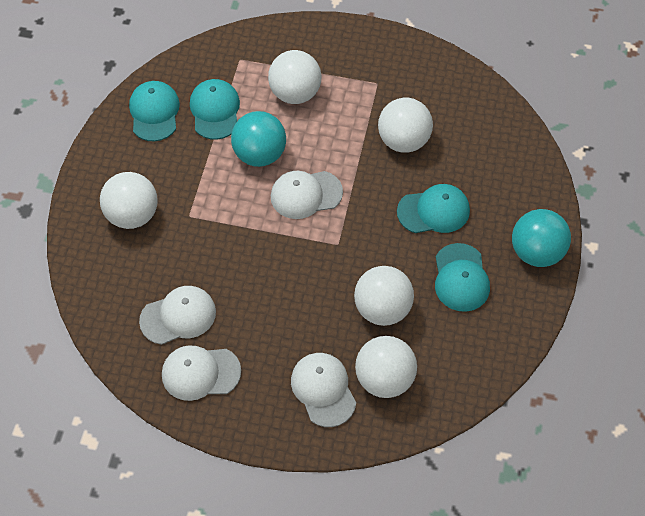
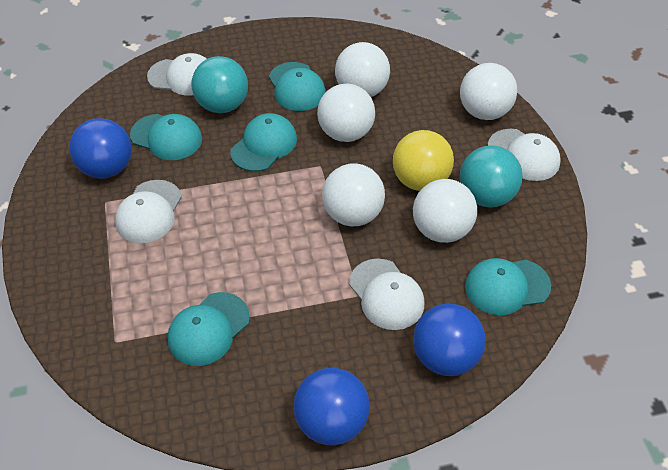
blue ball: none = 0 -> [69,118,132,179] [293,368,370,445] [413,303,486,376] = 3
turquoise cap: [129,81,180,141] [190,79,240,140] [397,184,470,233] [435,243,490,312] = 4 -> [130,114,202,160] [167,292,250,366] [230,113,297,172] [269,62,326,111] [465,258,551,315] = 5
yellow ball: none = 0 -> [393,130,454,191] = 1

